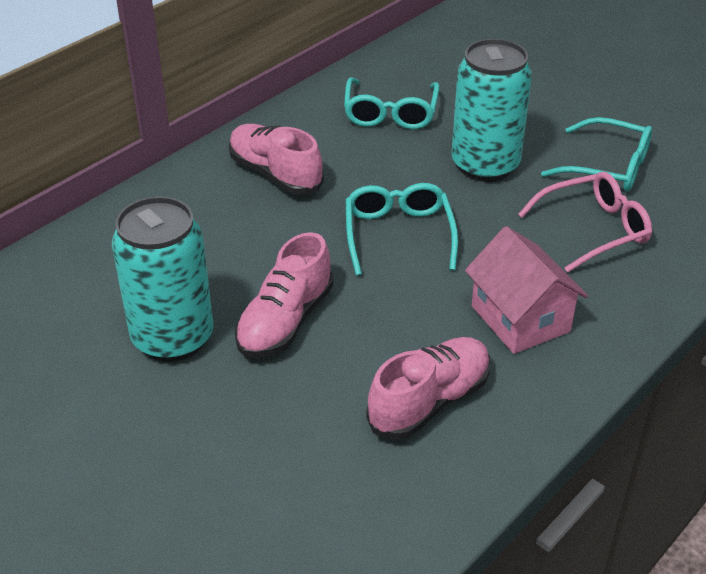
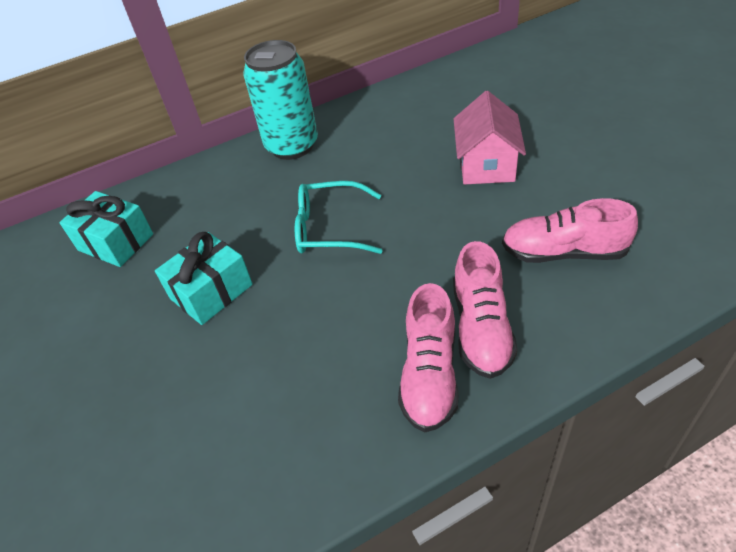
pink glasses: [518,172,652,272] = 1 -> none = 0
turquoise can: [112,196,213,362] [451,39,532,182] = 2 -> [243,40,318,160] = 1
turquoise gift: none = 0 -> [59,191,153,267] [155,232,253,325] = 2
turquoise glasses: [344,77,440,129] [346,183,458,276] [541,117,652,192] = 3 -> [295,181,382,254] = 1

